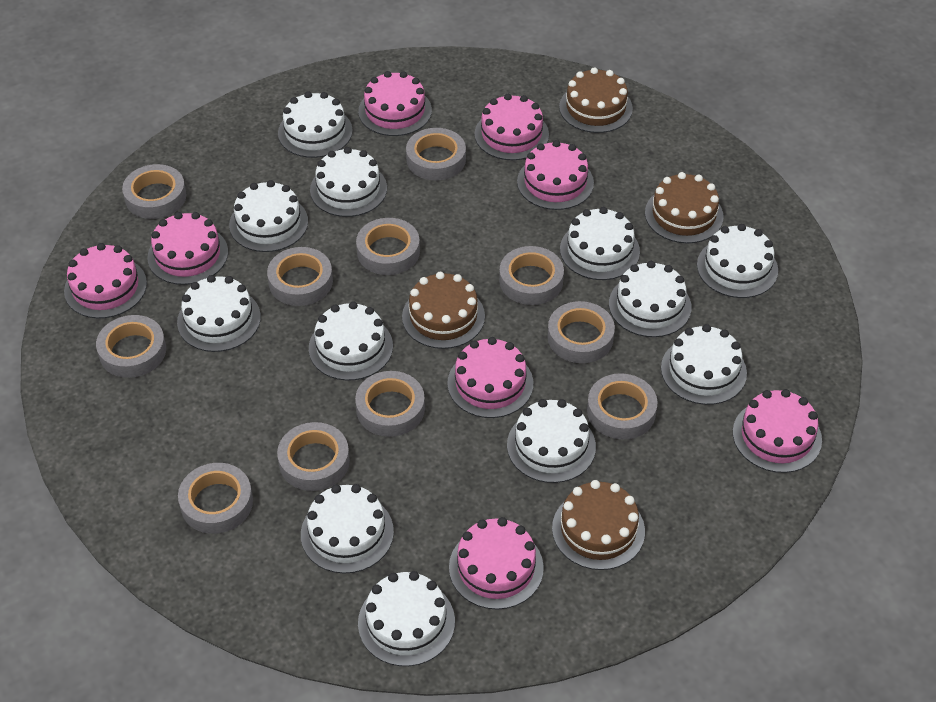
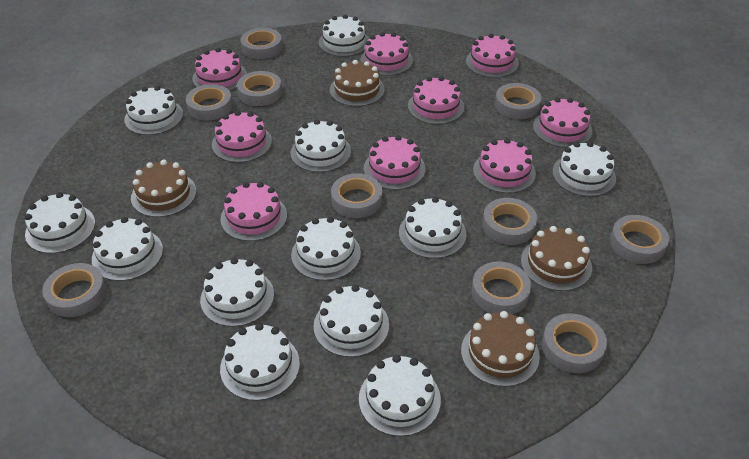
grey tape: [96,315,166,378] [122,164,186,219] [178,463,253,534] [267,247,333,306] [277,422,350,491] [355,371,425,437] [356,218,420,275] [406,128,466,180] [499,246,564,305] [547,301,615,363] [587,373,657,439] = 11 -> [42,263,106,317] [186,84,233,120] [237,71,282,106] [240,28,282,59] [331,173,382,218] [472,261,531,314] [482,198,537,245] [495,83,541,119] [542,313,607,373] [610,215,669,264] = 10
pink cake: [64,243,147,318] [147,212,228,285] [358,71,432,136] [447,337,533,418] [449,517,544,610] [474,94,549,160] [517,140,594,210] [733,389,822,473] = 8 -> [192,48,247,91] [212,111,272,163] [220,182,287,241] [360,32,413,76] [364,135,426,190] [408,76,464,124] [466,34,519,78] [473,138,536,193] [533,97,592,148] = 9

